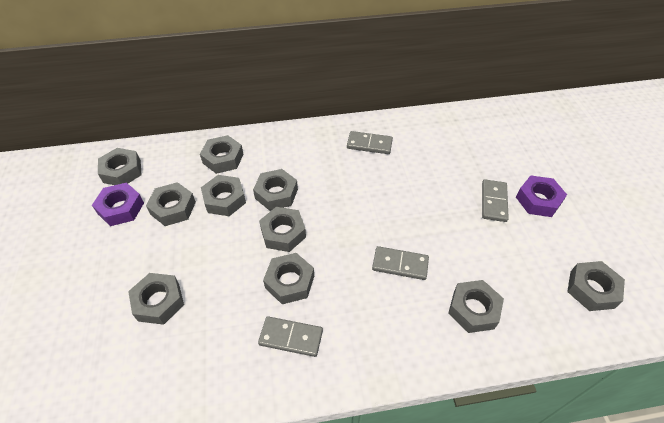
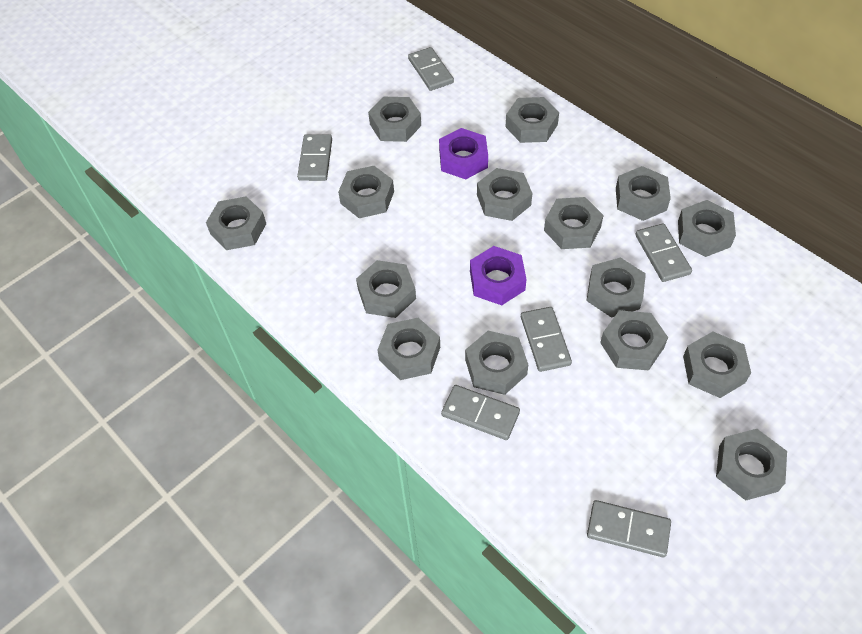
grey domino: [258,316,323,357] [347,131,393,154] [372,246,429,280] [482,179,509,222] = 4 -> [297,134,332,181] [408,47,454,91] [441,385,520,440] [521,307,572,372] [587,500,671,557] [635,223,692,282] = 6
grey nut: [98,148,141,185] [128,273,184,325] [146,182,196,226] [200,135,243,174] [201,175,246,216] [253,169,298,211] [259,207,306,252] [263,253,314,304] [448,280,504,333] [567,261,625,311] = 10 -> [206,196,266,250] [338,166,394,218] [356,260,416,318] [368,97,421,142] [378,318,440,380] [465,331,528,395] [477,168,532,221] [505,97,559,143] [544,197,604,249] [587,257,646,318] [600,310,668,370] [616,166,671,221] [678,200,736,257] [683,332,751,398] [716,429,787,501] = 15

